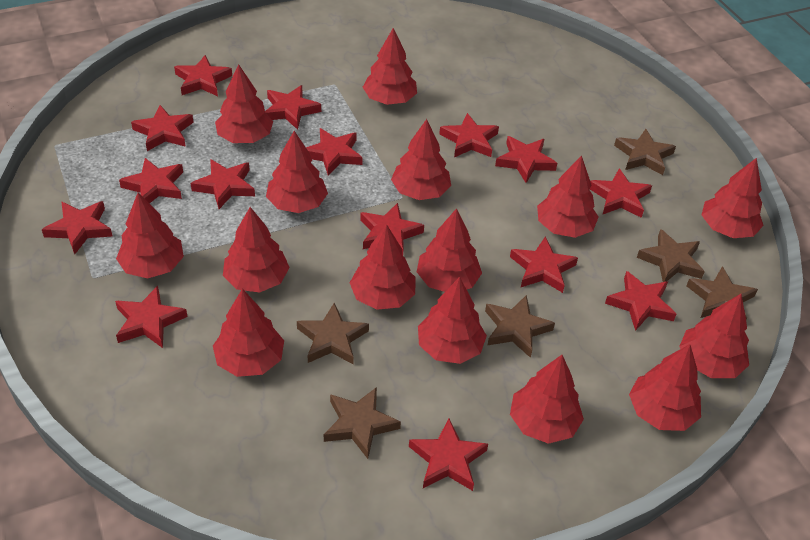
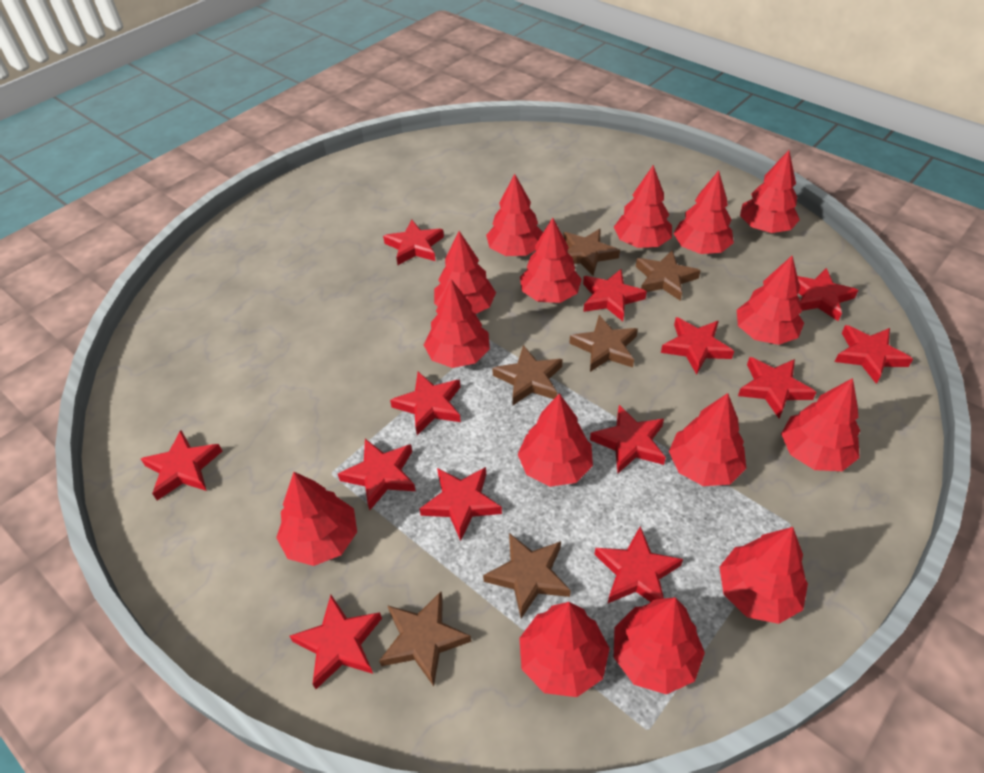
red star: [42,201,113,254] [115,286,188,348] [119,158,183,204] [131,105,194,151] [174,55,232,96] [191,159,255,209] [265,85,321,130] [306,128,363,176] [360,203,424,255] [409,418,488,491] [439,113,499,157] [495,136,557,183] [510,237,578,293] [590,168,652,218] [605,271,676,331] = 15 -> [141,430,222,500] [289,595,382,689] [338,439,416,510] [383,220,444,265] [390,372,461,435] [419,467,502,541] [583,269,647,321] [590,405,666,473] [595,526,683,603] [661,317,734,375] [738,357,816,418] [797,268,858,321] [835,325,913,384] = 13

